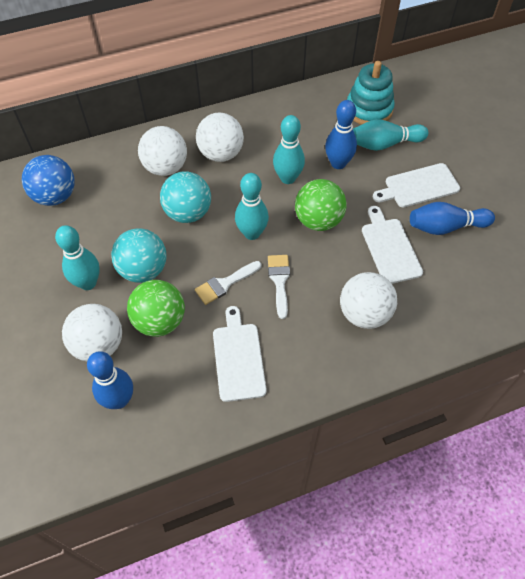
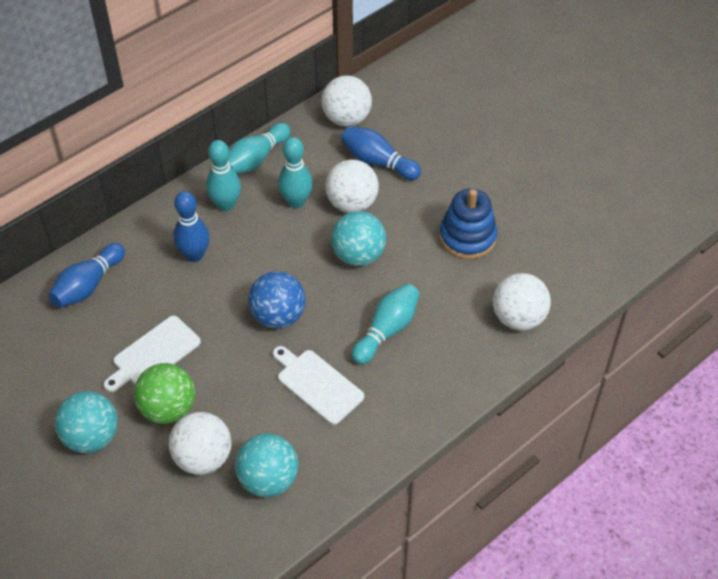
blue stacking toy: none = 0 -> [439,189,497,259] = 1
green ball: [127,280,185,337] [295,179,347,231] = 2 -> [134,363,195,424] = 1
turquoise ball: [111,228,167,283] [160,171,211,223] = 2 -> [55,391,118,453] [235,433,299,497] [331,211,386,266] = 3
turquoise stacking toy: [347,61,395,125] = 1 -> none = 0
white brush: [195,261,261,305] [268,255,290,319] = 2 -> none = 0
white cutting board: [213,306,267,402] [362,206,423,284] [373,163,460,207] = 3 -> [104,316,201,392] [273,346,364,425] = 2

